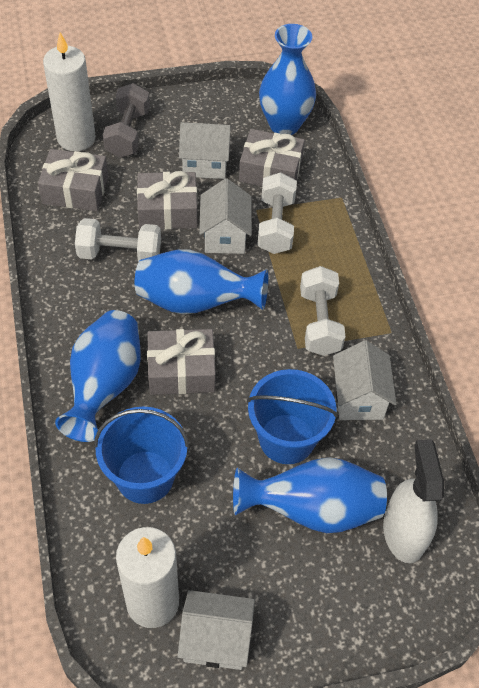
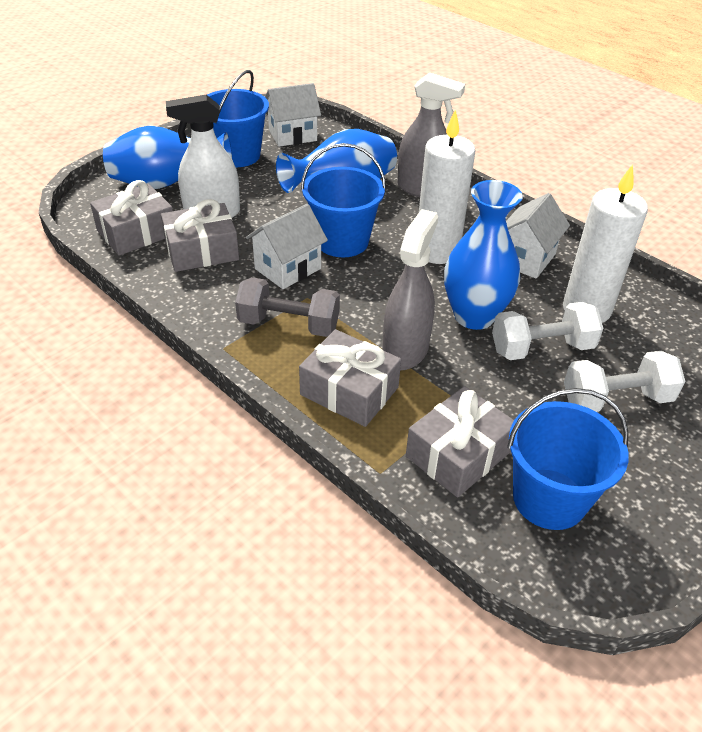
blue bucket: [94,406,189,504] [247,369,338,464] = 2 -> [207,70,269,167] [301,143,386,257] [507,388,629,530] = 3
blue vase: [55,310,141,442] [135,249,268,314] [233,457,387,533] [259,24,316,135] = 4 -> [103,126,232,189] [276,129,397,193] [444,180,523,330] = 3
grey spray bottle: none = 0 -> [383,209,438,370] [397,72,465,197] = 2
white dumbbell: [75,218,161,262] [257,172,297,254] [300,266,346,356] = 3 -> [492,302,604,360] [564,351,685,412] = 2
white house: [178,590,255,670] [179,122,231,179] [199,178,252,254] [333,340,396,420] = 4 -> [246,204,328,289] [265,83,321,147] [506,193,570,279] = 3

